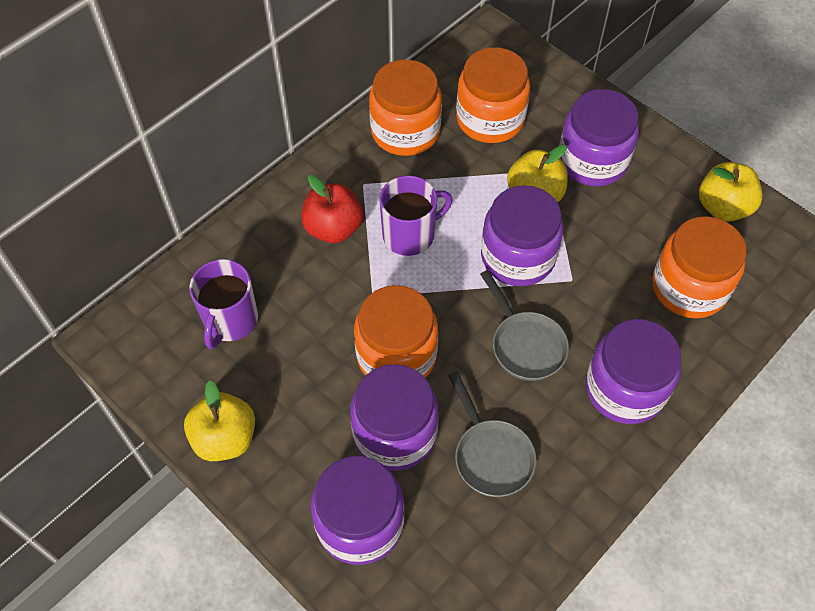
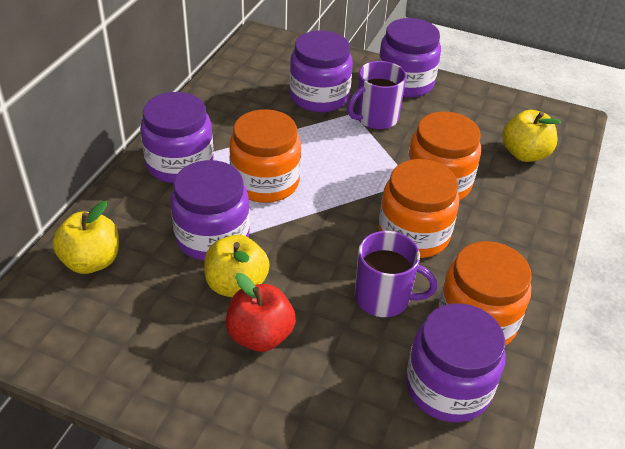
grey pan: [448,371,537,497] [480,270,569,381] = 2 -> none = 0

